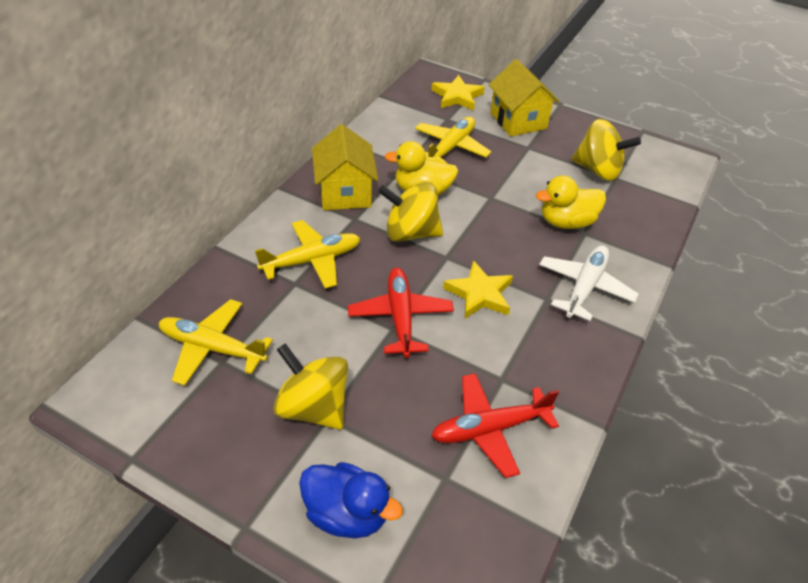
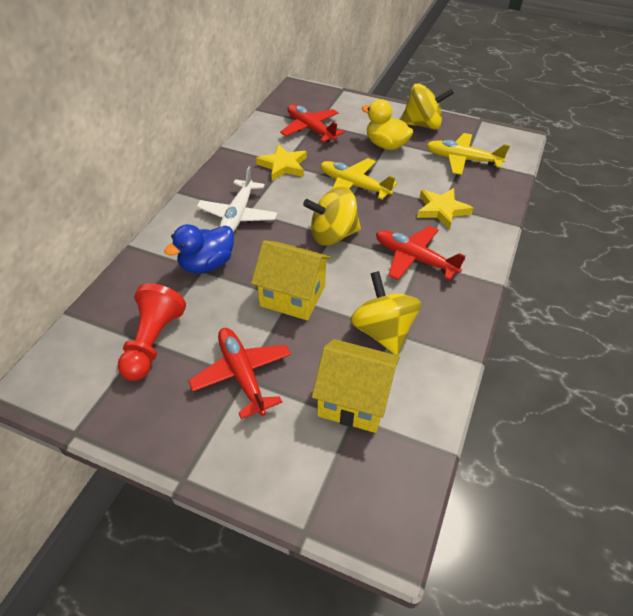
red pawn: none = 0 -> [117,283,186,381] = 1
red plane: [348,268,454,358] [431,373,559,478] = 2 -> [188,328,291,419] [280,104,345,142] [376,226,465,280] = 3
yellow duck: [385,141,458,196] [536,175,606,229] = 2 -> [362,99,413,150] = 1
yellow plane: [159,299,273,386] [255,220,361,289] [415,117,491,164] = 3 -> [320,158,397,200] [426,133,510,175] = 2

